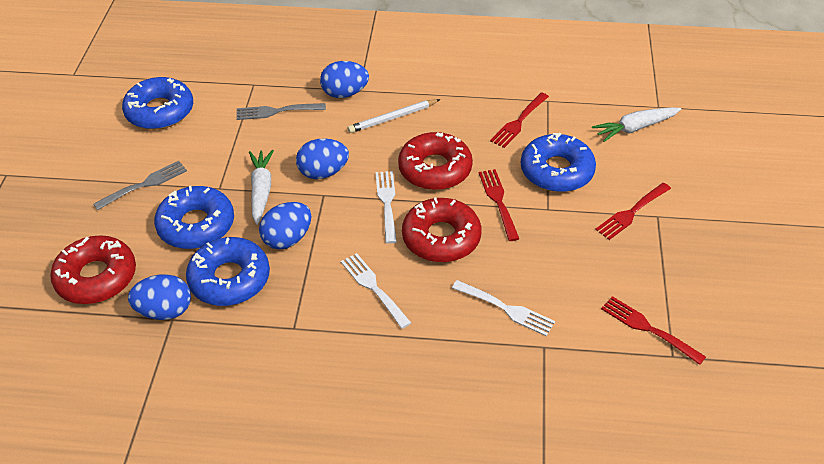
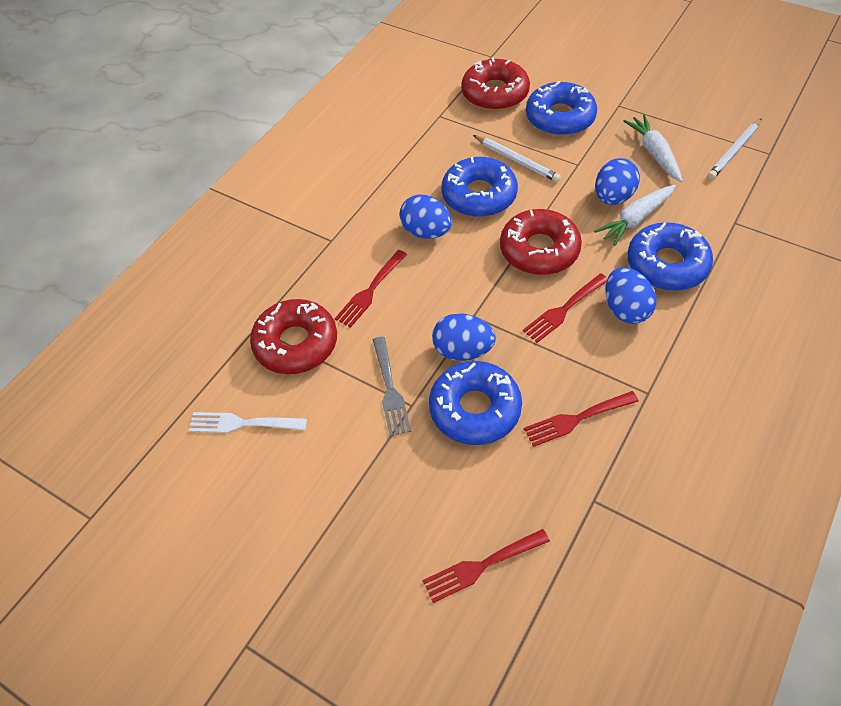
grey fork: [93,161,187,210] [236,103,326,120] = 2 -> [373,337,411,436] = 1
white fork: [341,253,411,329] [375,171,397,244] [452,280,555,336] = 3 -> [189,412,307,433] = 1
white pencil: [348,99,441,133] = 1 -> [473,135,561,182] [707,118,762,180] = 2

